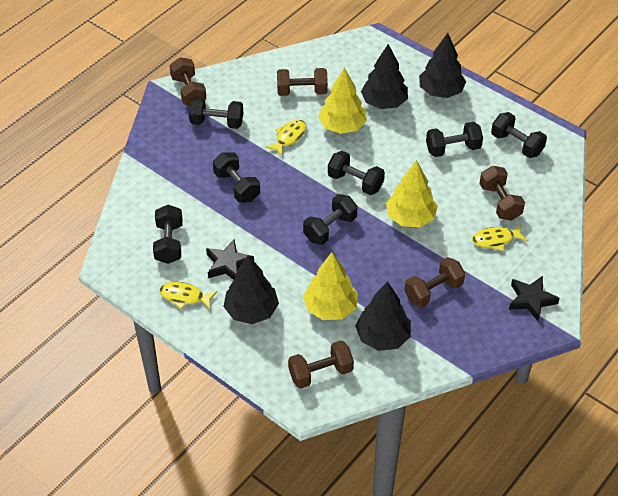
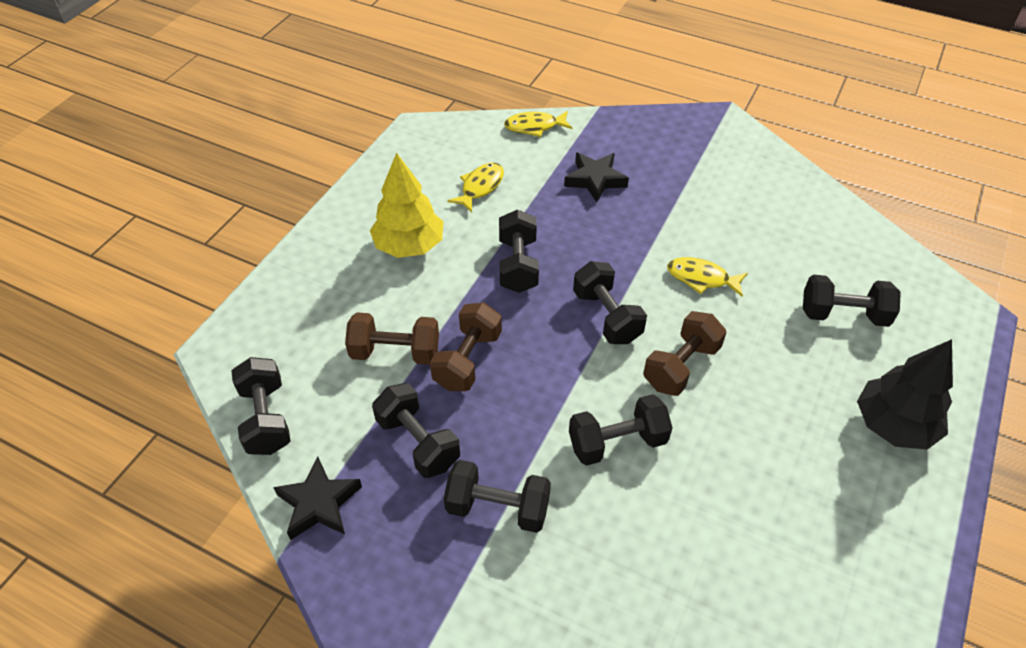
black tree: [223,255,279,324] [355,282,411,351] [361,44,408,109] [419,33,466,98] = 4 -> [857,339,953,450] = 1
brown dumbbell: [169,57,206,105] [277,68,328,96] [288,341,354,389] [405,257,465,308] [479,166,525,221] = 5 -> [345,312,439,365] [430,303,502,391] [643,311,727,396] = 3
yellow tree: [303,252,358,320] [318,68,367,134] [386,160,438,227] = 3 -> [370,152,443,258] = 1

